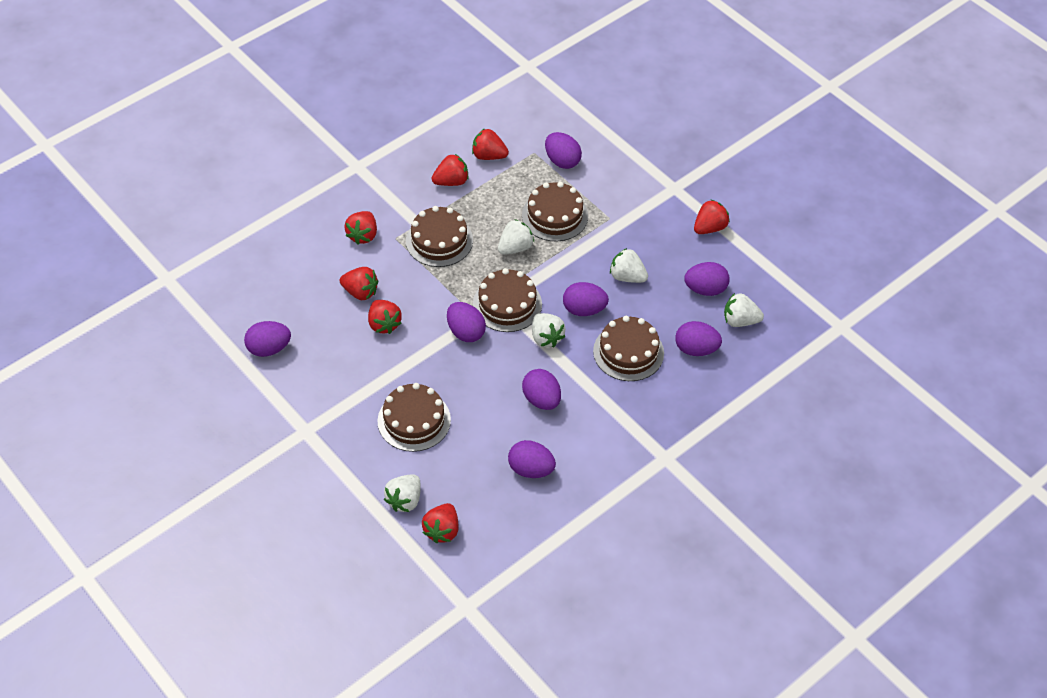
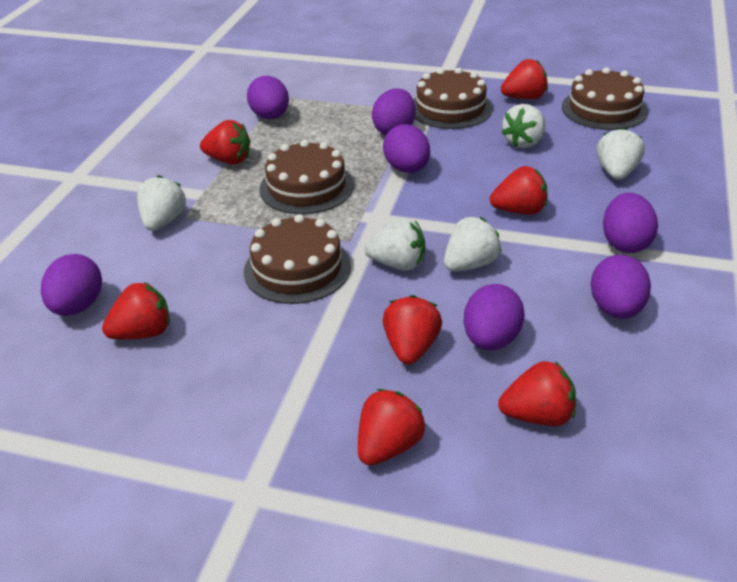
brown cake: [378,383,451,452] [406,206,473,267] [473,268,542,332] [522,182,588,241] [593,316,664,381] = 5 -> [244,214,351,304] [260,140,354,214] [413,68,493,129] [562,67,648,130] = 4
purple egg: [244,321,291,357] [447,302,486,342] [508,440,556,478] [522,369,561,410] [545,132,582,169] [563,282,609,316] [675,321,722,356] [684,262,730,296] = 8 -> [41,254,102,316] [247,76,289,119] [372,88,416,135] [383,124,430,173] [463,284,525,351] [591,255,651,319] [603,193,658,253] = 7

